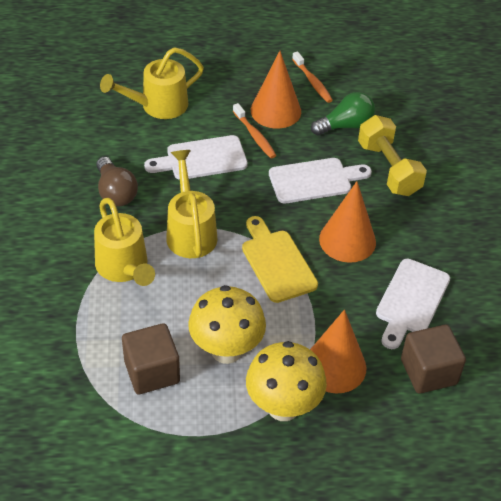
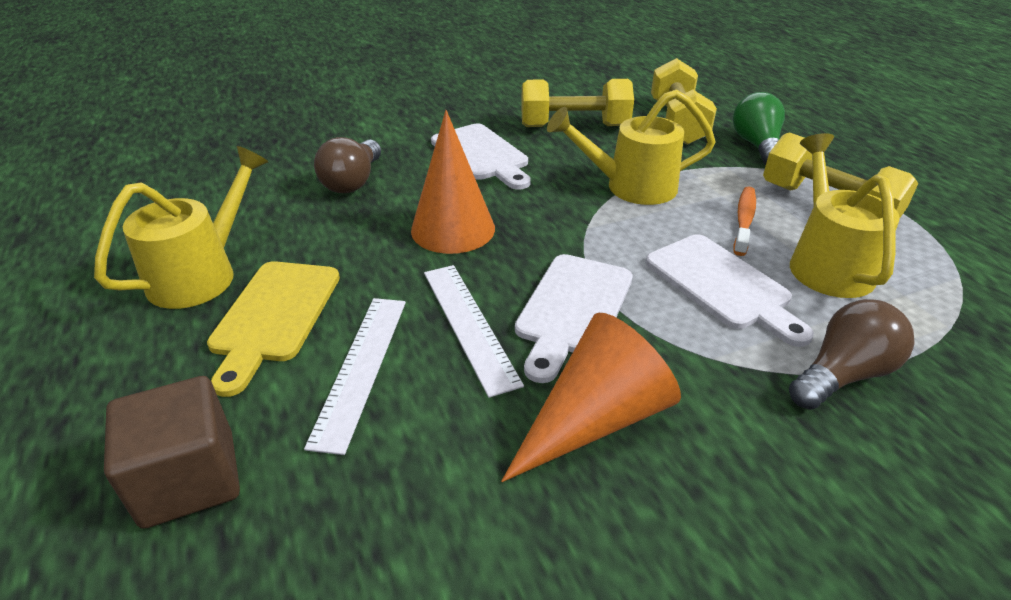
brown cube: [122,323,180,394] [401,325,466,394] = 2 -> [104,376,240,529] = 1
brown light bulb: [96,157,138,207] = 1 -> [314,137,381,193] [789,299,915,410] = 2
orange cone: [251,51,301,128] [310,310,366,394] [319,181,376,263] = 3 -> [411,110,495,254] [501,313,681,482] = 2
orange toothbrush: [233,103,277,158] [292,51,333,103] = 2 -> [733,186,756,256] = 1
white ruler: none = 0 -> [304,298,406,455] [424,265,524,398] = 2
yellow dumbbell: [358,115,427,196] = 1 -> [521,79,634,127] [651,58,717,145] [763,132,918,217] = 3
yellow mushroom: [188,285,266,364] [246,341,327,421] = 2 -> none = 0

